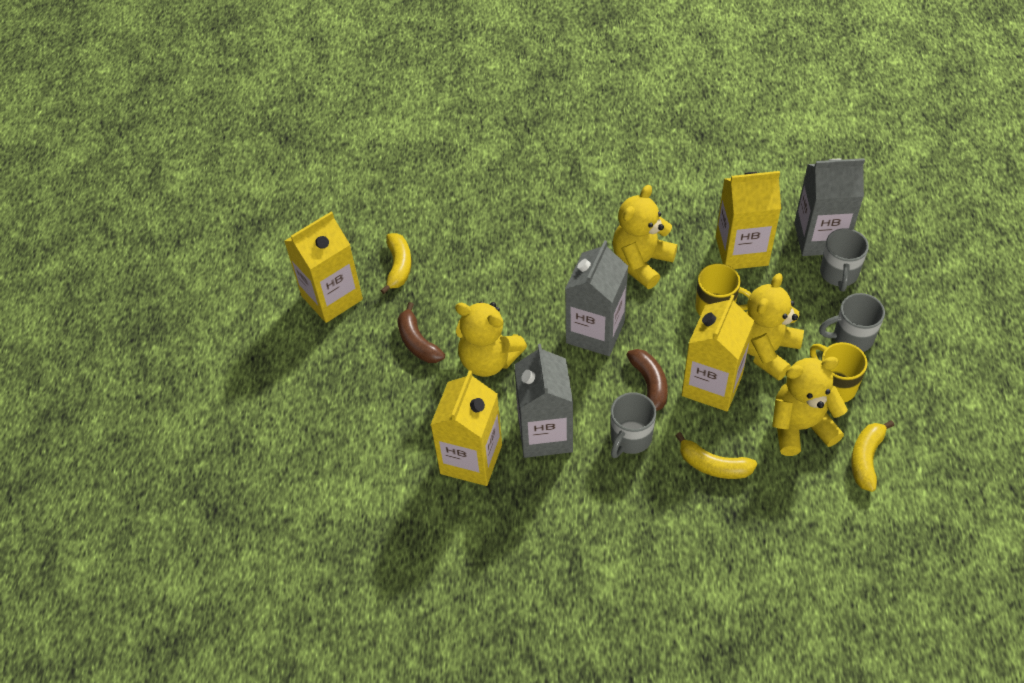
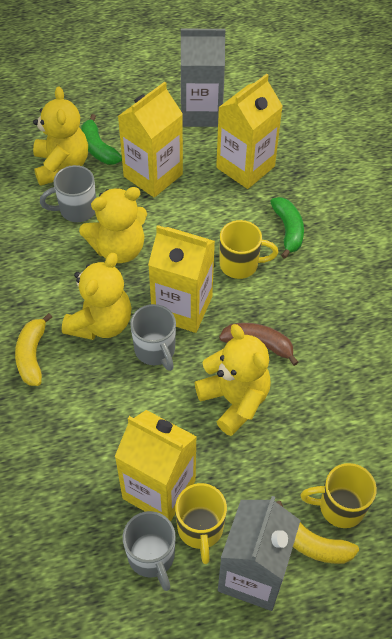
brown banana: [398,302,445,363] [627,349,668,411] = 2 -> [219,323,298,366] = 1
green banana: none = 0 -> [81,114,122,164] [270,197,304,259] = 2
grey carton: [514,344,573,458] [565,240,628,356] [794,158,865,256] = 3 -> [181,29,225,127] [218,496,301,611] = 2
yellow banana: [380,233,412,294] [676,432,757,479] [851,420,894,492] = 3 -> [15,313,52,386] [277,501,359,564] = 2
yellow mug: [695,263,751,316] [810,342,868,403] = 2 -> [175,483,227,564] [220,220,278,279] [301,463,377,528] = 3

